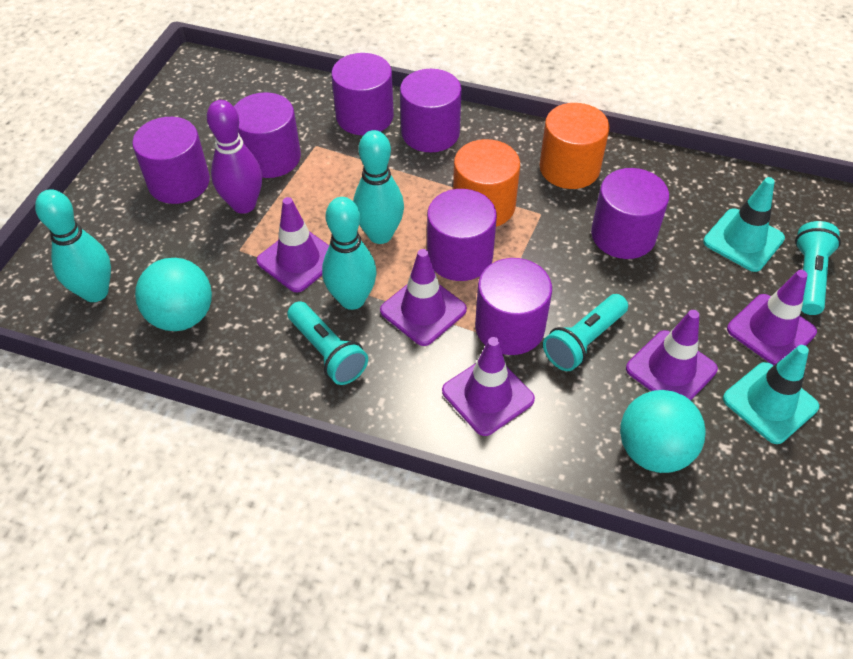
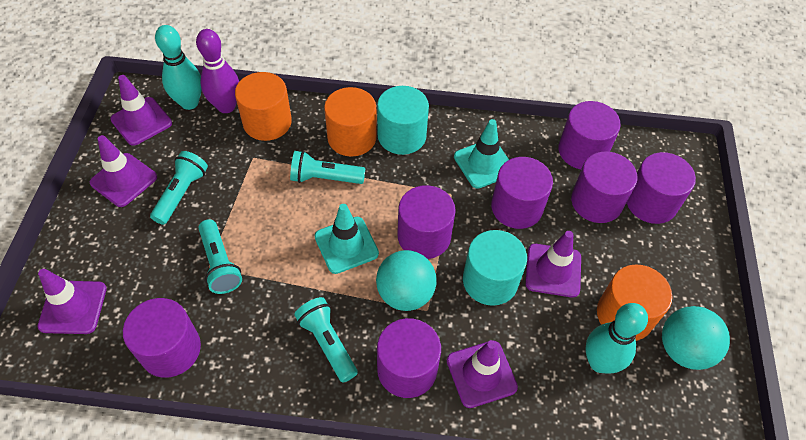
orange cylinder: [453,139,520,227] [539,103,610,189] = 2 -> [235,72,292,141] [324,87,377,157] [597,264,672,341] = 3
turquoise bowling pin: [35,189,111,302] [322,197,377,310] [353,130,404,244] = 3 -> [155,25,202,110] [585,303,648,374] = 2
turquoise cylinder: none = 0 -> [377,86,429,155] [463,230,527,306] = 2
turquoise flashlight: [287,301,368,385] [543,294,628,371] [795,221,841,315] = 3 -> [150,151,208,225] [199,219,242,294] [290,151,366,184] [294,297,358,383] = 4

